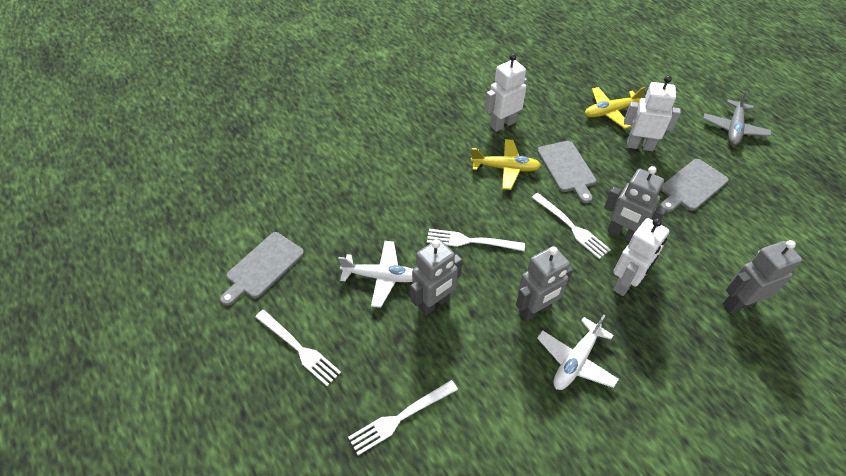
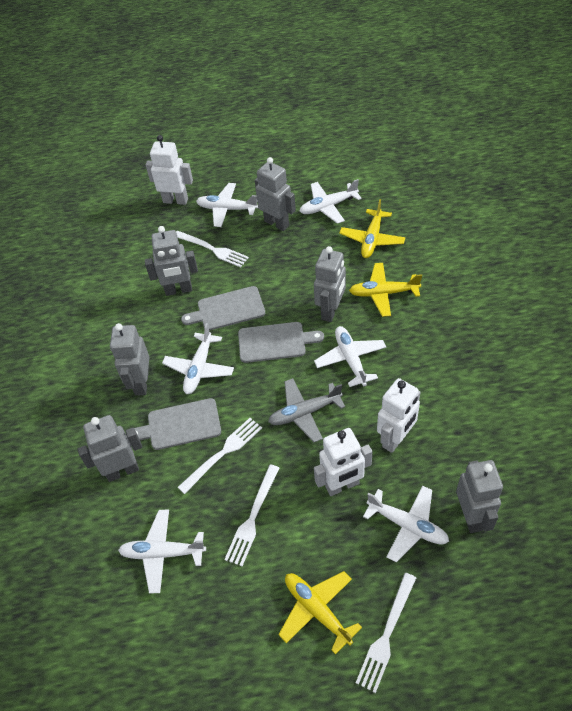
grey robot: [410,239,462,315] [516,246,573,321] [604,166,666,242] [723,240,802,313] = 4 -> [78,415,142,482] [110,323,149,396] [145,226,198,296] [255,157,296,231] [314,246,346,322] [456,460,503,533] = 6
white plane: [338,241,413,308] [537,315,619,390] = 2 -> [118,510,206,593] [162,323,234,394] [196,183,258,227] [300,179,362,224] [314,326,387,387] [363,486,449,562] = 6
yellow plane: [471,139,541,190] [585,87,646,129] = 2 -> [278,571,362,655] [339,199,405,258] [349,263,422,317] = 3

